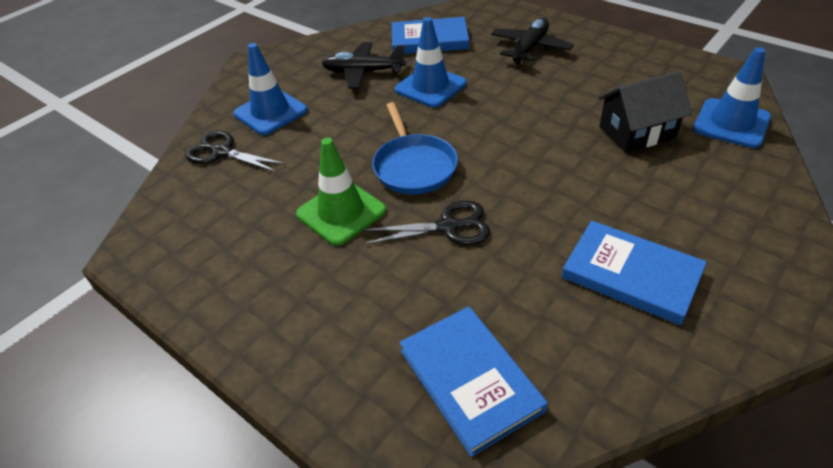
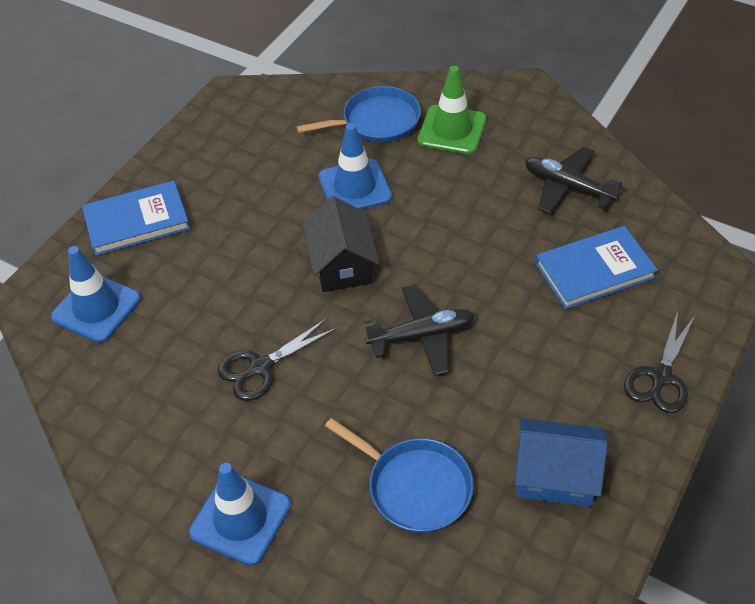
blue book: [392,17,469,54] [399,306,548,457] [562,221,707,325] = 3 -> [82,181,190,256] [535,226,658,309] = 2
blue house: none = 0 -> [514,418,608,507] = 1
blue pan: [372,102,458,194] = 1 -> [297,86,421,143] [325,418,473,533] = 2

